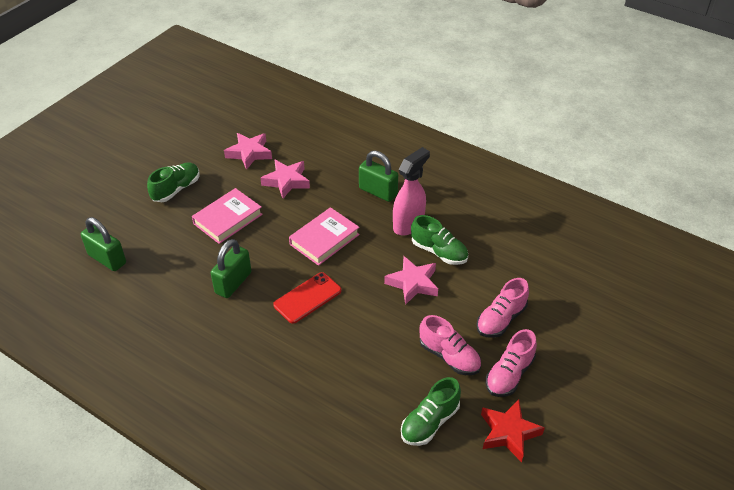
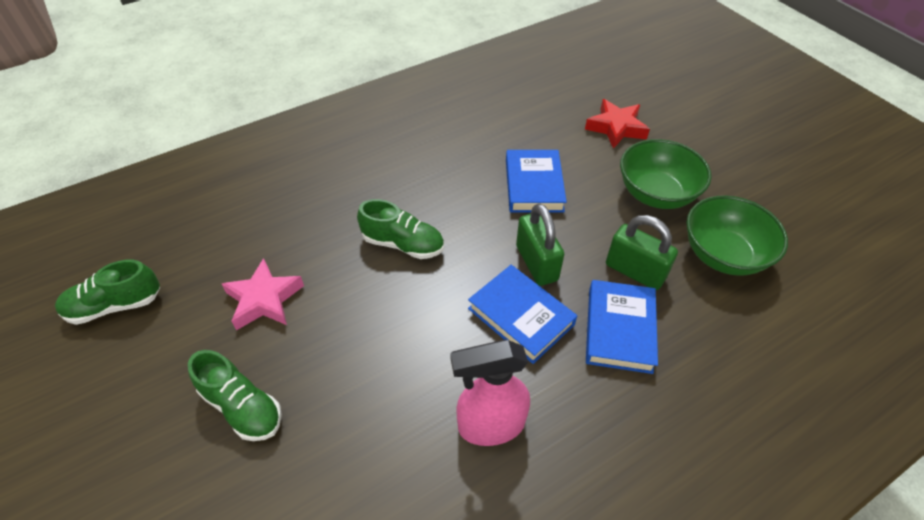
blue book: none = 0 -> [468,265,577,364] [506,150,567,213] [586,280,658,374] = 3
green bowl: none = 0 -> [620,139,711,209] [686,195,788,276] = 2
green padlock: [81,217,126,271] [211,239,251,298] [359,150,398,202] = 3 -> [516,203,564,286] [606,215,678,290] = 2
pink book: [192,188,263,244] [289,207,360,266] = 2 -> none = 0
pink shoe: [420,315,481,375] [476,278,529,338] [486,329,537,397] = 3 -> none = 0
pink star: [224,133,272,170] [260,159,310,198] [384,256,438,305] = 3 -> [222,258,304,330] = 1
red phone: [273,272,342,324] = 1 -> none = 0

